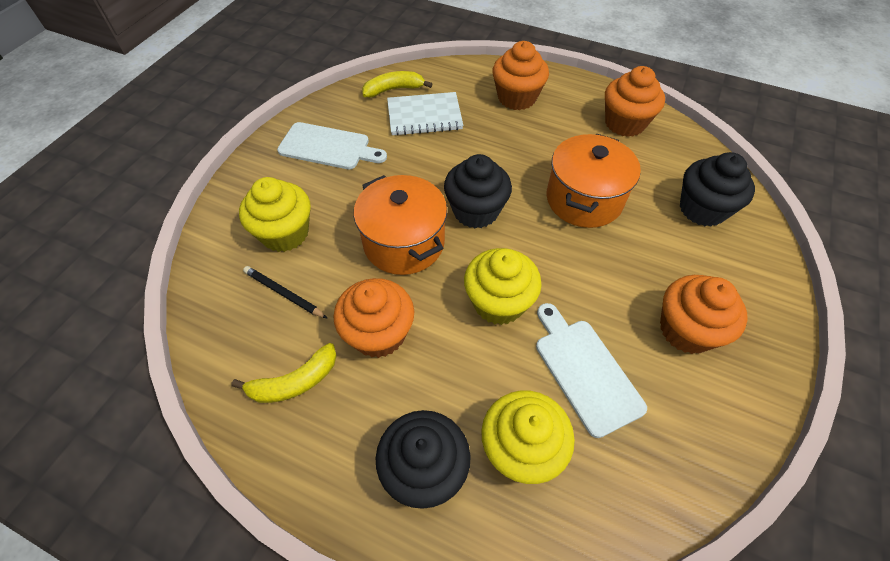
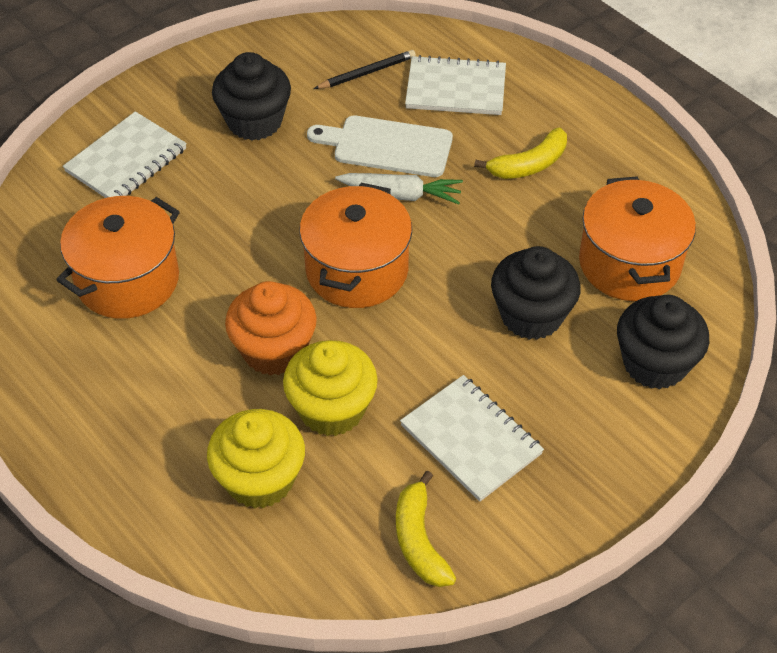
orange cupcake: [333,278,414,358] [493,41,549,110] [605,66,665,137] [660,275,748,354] = 4 -> [225,281,317,376] = 1
orange pot: [354,175,447,275] [546,134,641,228] = 2 -> [57,196,180,319] [299,183,412,308] [579,176,696,301] = 3
white carrot: none = 0 -> [335,173,463,204] = 1
white cutting board: [277,122,387,169] [536,303,647,438] = 2 -> [307,115,453,177] = 1
white notebook: [387,92,463,136] = 1 -> [63,111,187,198] [400,375,544,502] [405,55,506,115] = 3
yellow cupcake: [239,177,311,252] [464,248,542,325] [481,390,575,484] = 3 -> [207,409,305,509] [283,340,378,436] = 2

